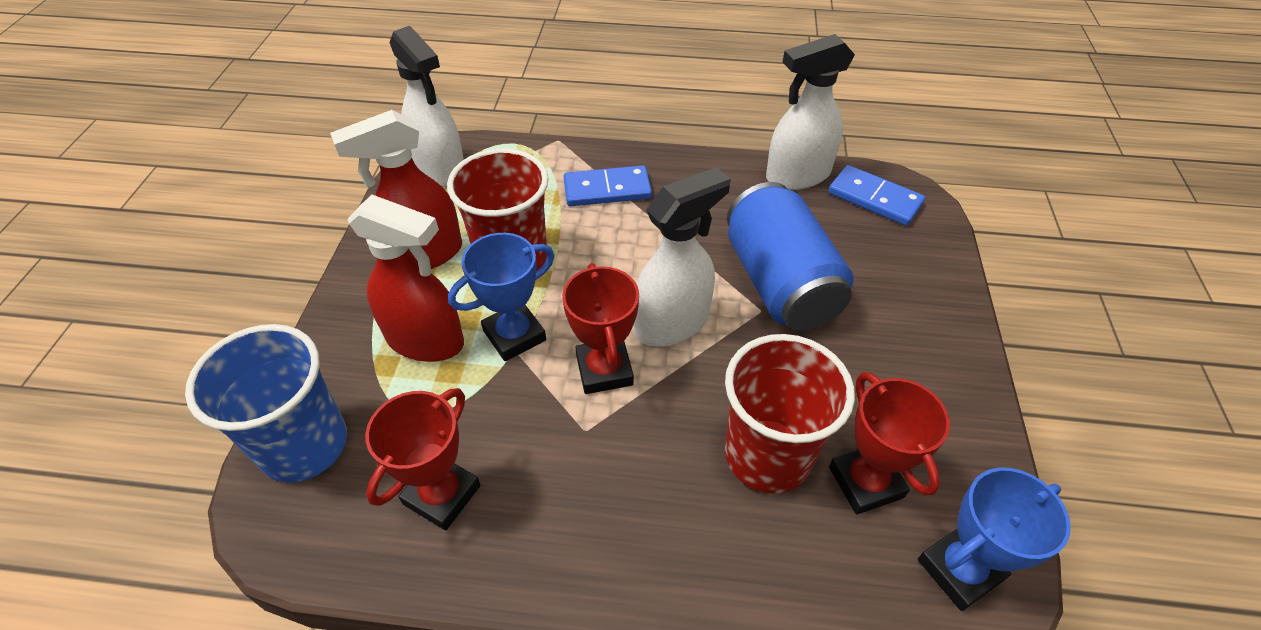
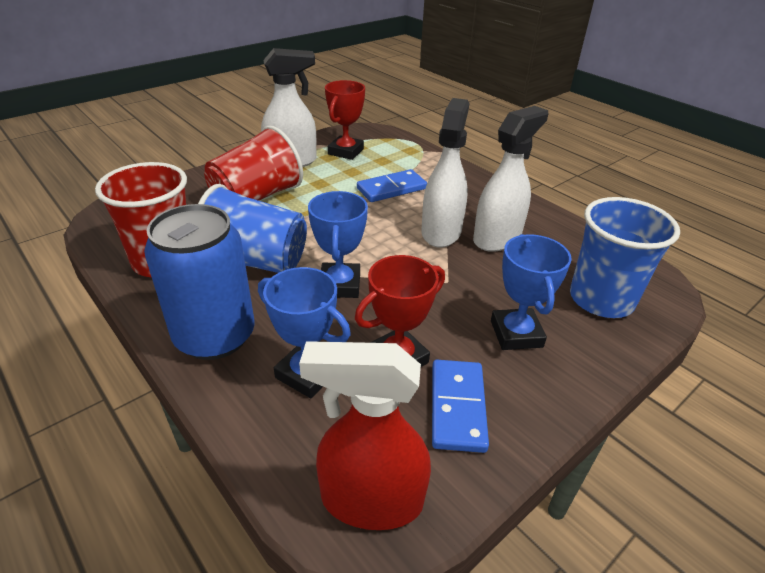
blue cup: [185,324,347,482] = 1 -> [198,184,307,273] [570,197,680,318] = 2
blue trophy: [448,233,555,361] [918,467,1071,611] = 2 -> [258,267,351,398] [308,191,368,298] [491,234,572,350] = 3
red spray bottle: [330,110,462,269] [347,195,464,362] = 2 -> [299,341,431,530] = 1
red trophy: [365,388,480,530] [562,263,639,394] [829,372,950,515] = 3 -> [325,80,365,160] [355,255,445,367] = 2

